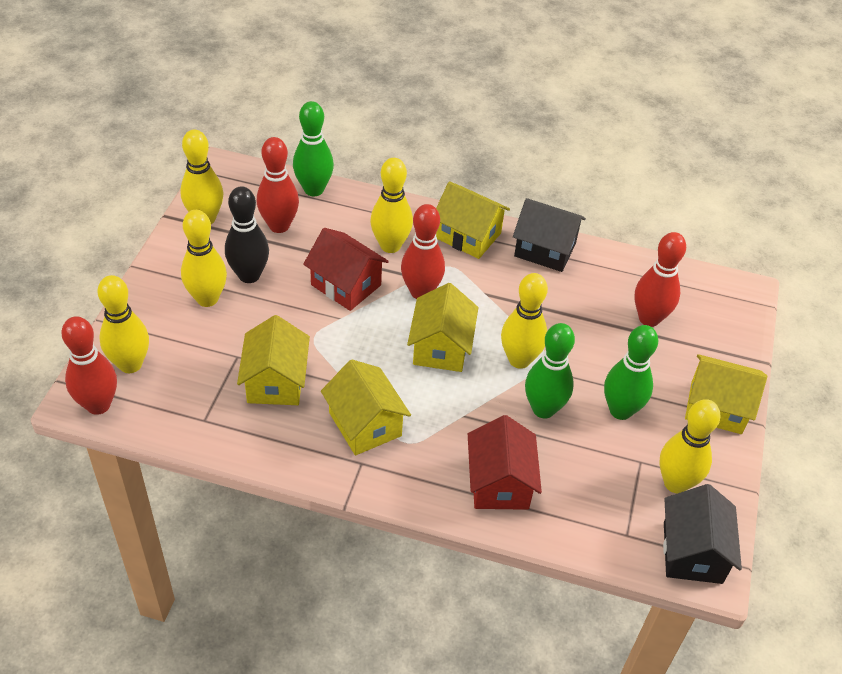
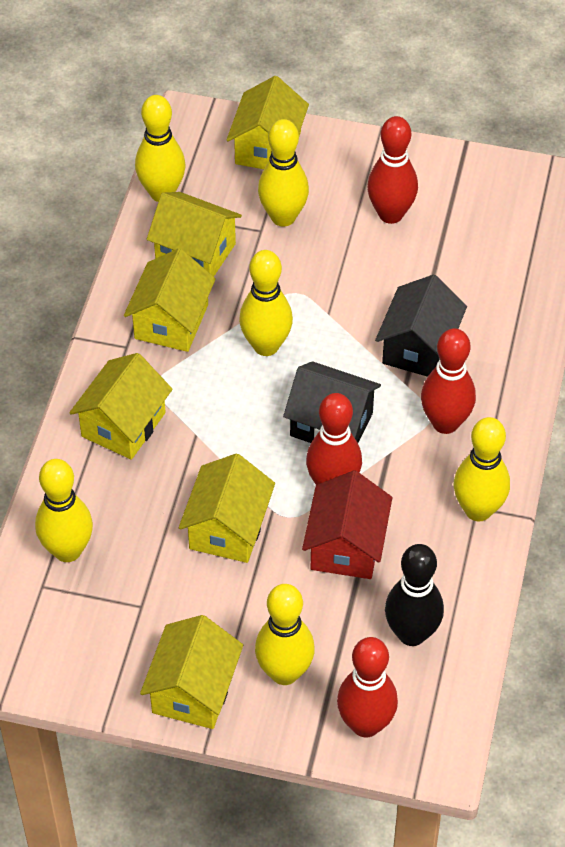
green bowling pin: [293,101,334,196] [525,323,575,419] [604,325,658,420] = 3 -> none = 0
red house: [303,228,389,311] [468,415,542,510] = 2 -> [302,470,392,579] = 1
yellow house: [237,315,310,405] [321,360,411,455] [407,283,478,372] [436,182,510,259] [685,354,767,434] = 5 -> [69,353,173,460] [124,248,216,352] [140,615,243,729] [147,192,242,277] [179,453,275,563] [227,76,309,169] = 6

